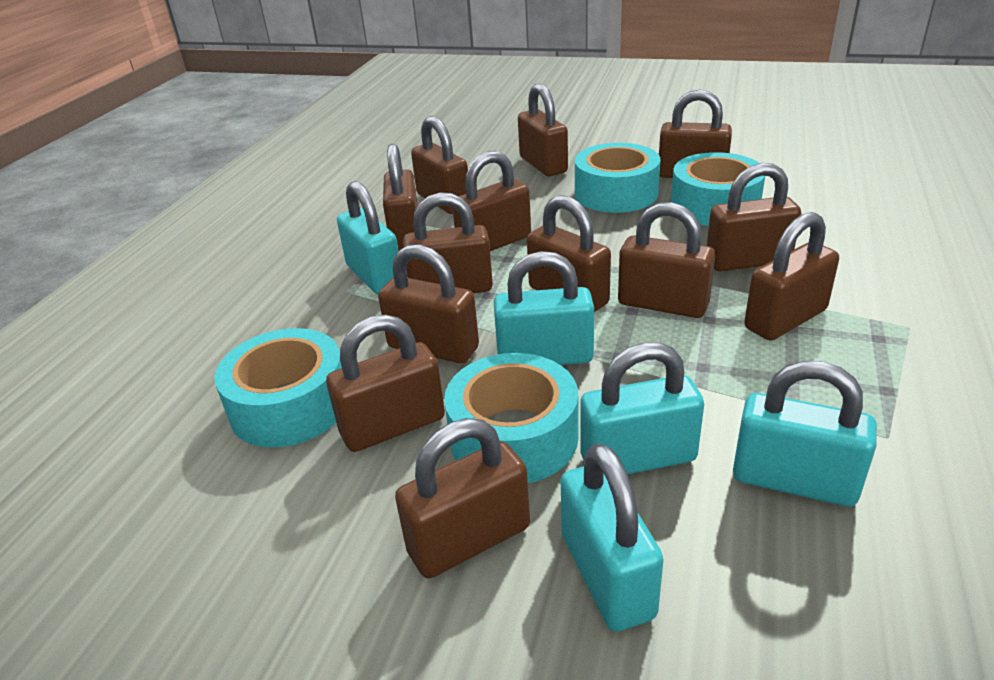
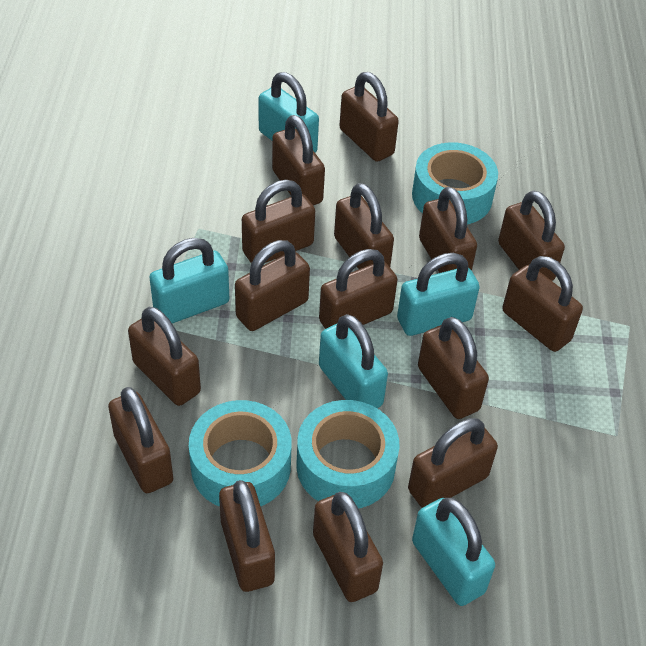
brown padlock: [326,314,445,452] [378,244,479,363] [383,144,418,250] [395,418,530,578] [403,192,493,293] [411,116,468,214] [452,151,531,251] [518,83,568,176] [527,195,611,312] [618,202,715,318] [659,89,732,178] [707,163,801,271] [744,212,839,341] = 13 -> [108,387,173,493] [128,307,201,406] [219,480,275,592] [235,240,310,331] [242,180,315,263] [272,115,325,205] [313,492,383,602] [319,249,398,329] [334,183,394,269] [339,72,399,162] [408,418,498,508] [418,317,489,419] [419,187,477,273] [498,190,565,281] [502,256,583,352] = 15
turquoise tape: [215,328,342,447] [444,353,579,483] [575,143,660,213] [671,152,765,226] = 4 -> [189,400,292,507] [296,400,400,508] [412,142,498,225] = 3

